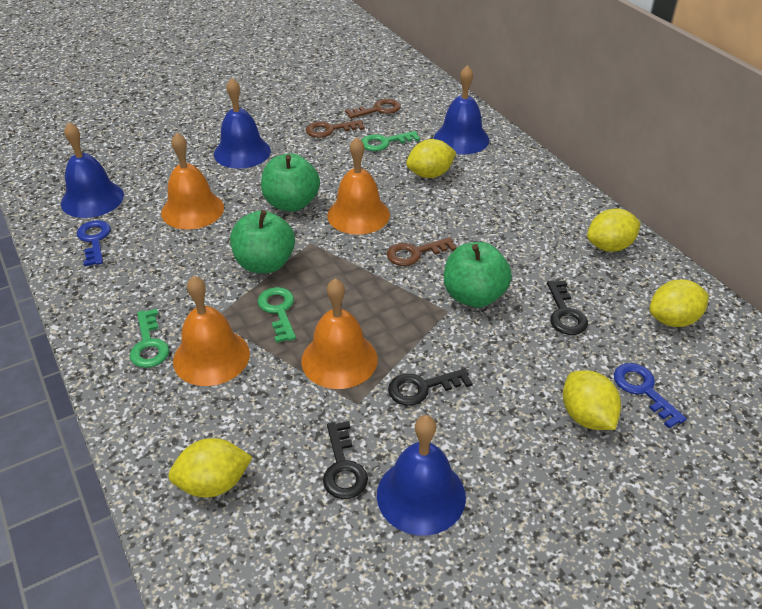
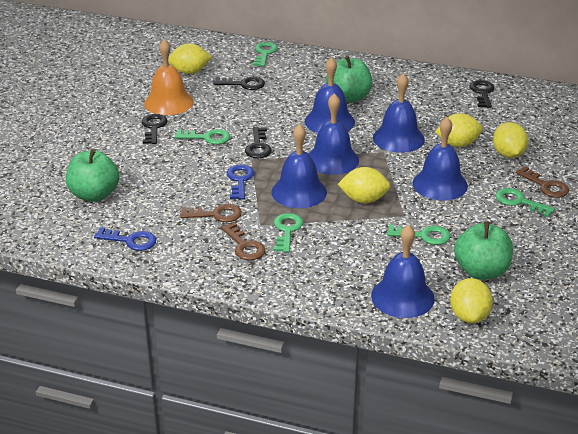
black key: [323,421,368,499] [388,368,473,406] [547,280,588,335] = 3 -> [142,114,167,144] [213,77,265,90] [245,127,272,158] [470,80,494,108] = 4
blue bell: [61,122,124,218] [214,78,271,169] [377,415,466,536] [434,65,489,154] = 4 -> [271,124,327,208] [305,57,355,133] [309,93,359,175] [371,225,435,318] [373,73,425,153] [413,117,468,200] = 6
green key: [130,309,169,368] [258,287,296,343] [361,131,420,151] = 3 -> [175,129,230,144] [253,42,278,67] [274,213,303,253] [387,225,450,245] [496,188,555,217] = 5
orange bell: [161,133,224,230] [173,276,250,386] [301,278,378,389] [327,137,390,235] = 4 -> [144,39,194,115] = 1

